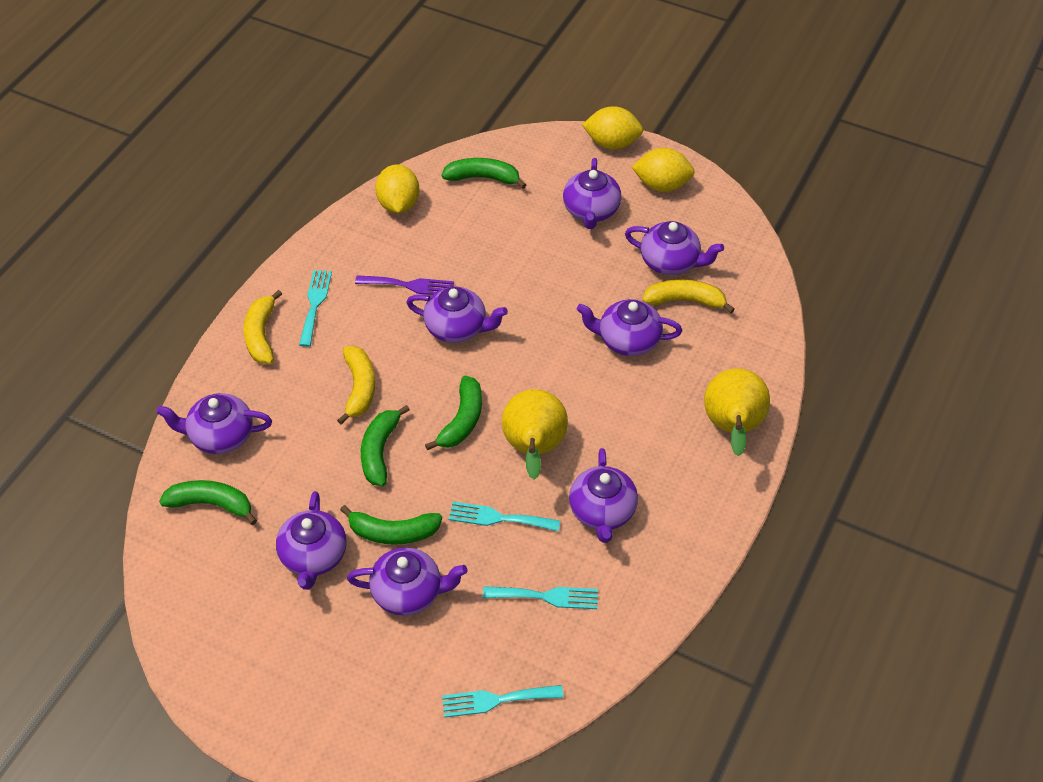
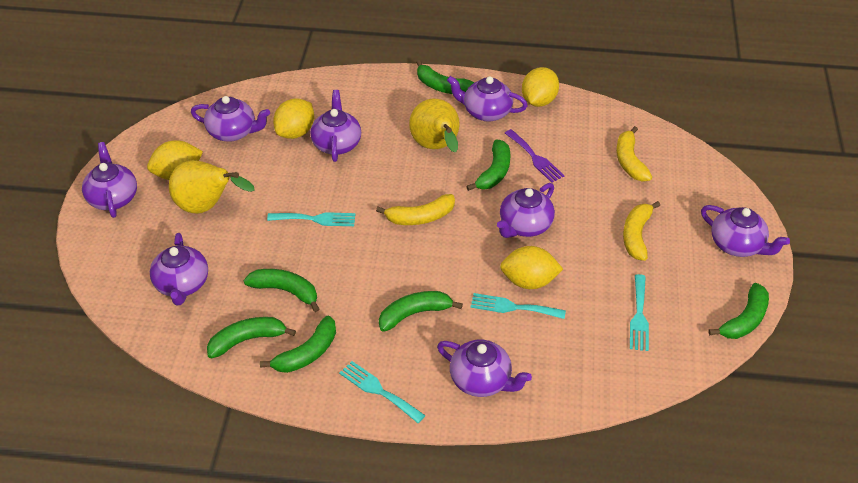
green banana: [159,480,257,525] [340,505,442,545] [361,405,410,486] [425,376,482,451] [441,158,526,189] = 5 -> [207,317,296,358] [244,269,319,312] [260,316,336,373] [379,291,463,332] [416,60,474,94] [466,140,511,191] [708,283,769,339] = 7
yellow lemon: [375,164,419,213] [582,106,643,149] [632,148,695,192] = 3 -> [147,140,203,180] [273,99,314,139] [500,246,563,289] [522,67,559,107] = 4

